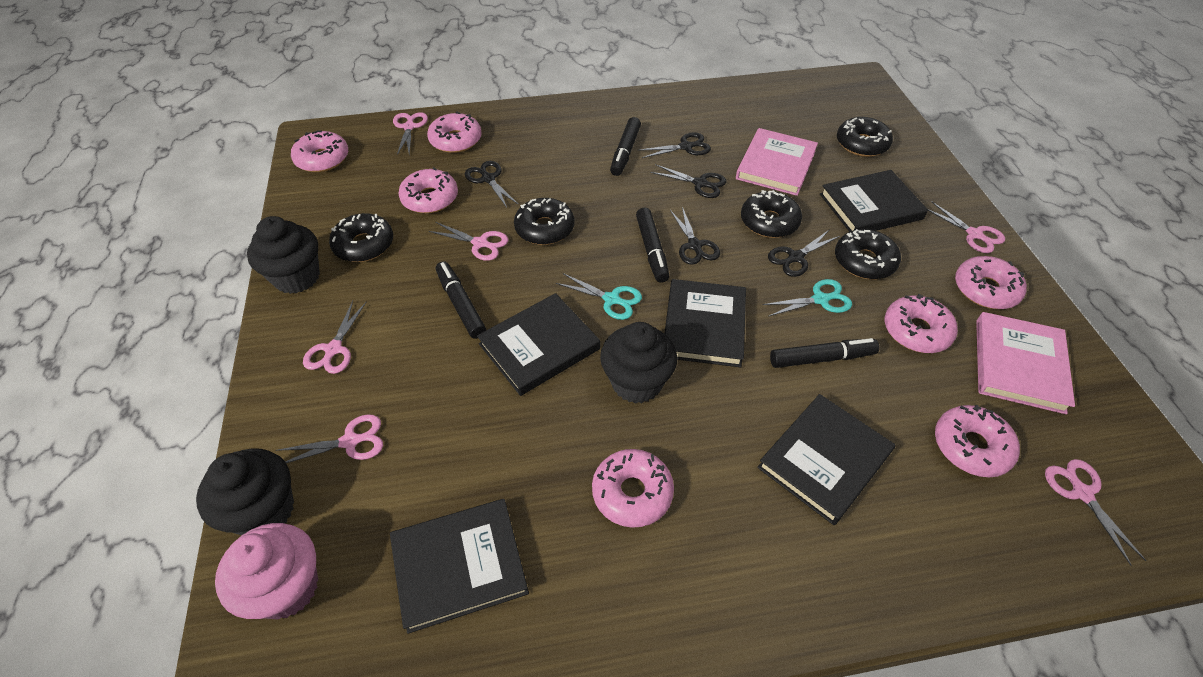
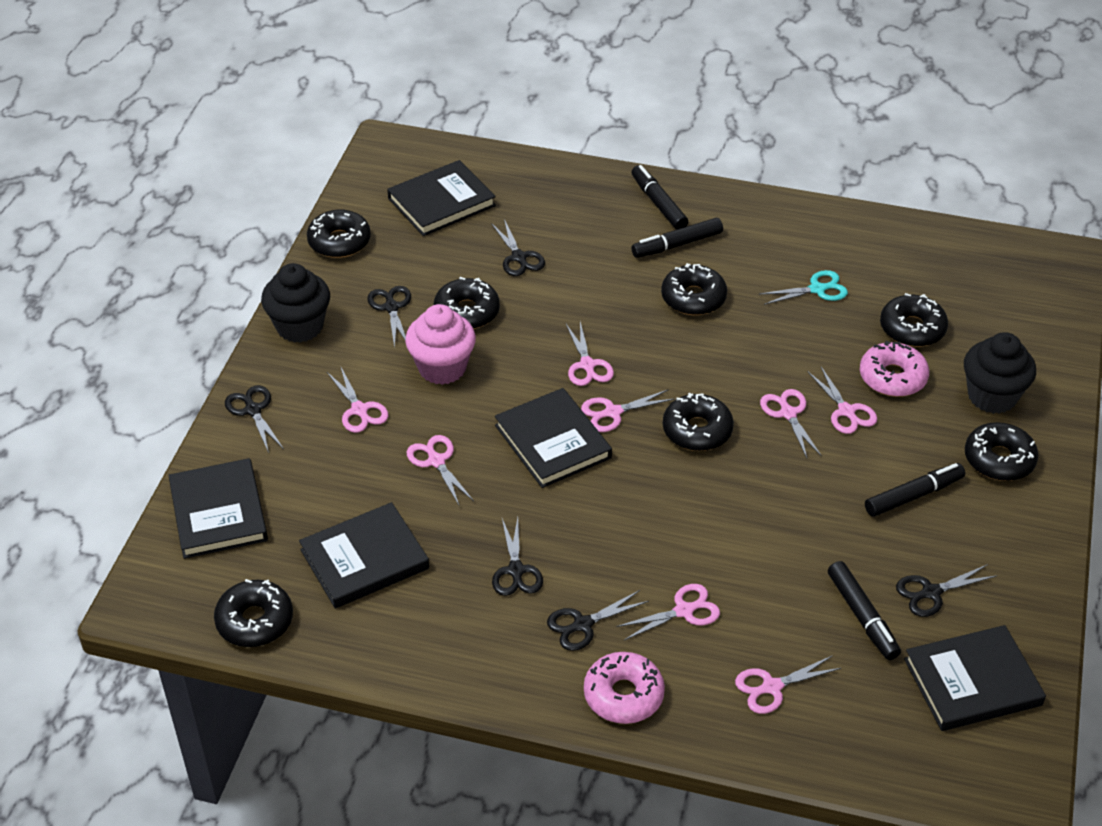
black cupcake: [196,448,294,535] [247,216,320,294] [600,322,677,404] = 3 -> [261,263,330,343] [964,332,1036,414] = 2
black donut: [329,213,393,262] [514,198,575,245] [741,190,802,238] [835,229,901,279] [837,117,893,157] = 5 -> [214,579,293,647] [307,209,371,258] [434,277,500,329] [661,263,727,315] [663,393,734,451] [880,293,948,347] [965,422,1038,481] = 7
black scissors: [465,161,519,208] [638,132,711,158] [650,164,726,198] [670,207,720,265] [768,229,840,277] = 5 -> [225,385,284,453] [367,286,411,348] [491,219,545,276] [492,517,543,596] [547,590,649,651] [896,564,996,617] = 6
pink book: [736,128,818,196] [976,312,1075,414] = 2 -> none = 0
pink donut: [291,130,348,172] [398,167,458,213] [427,112,482,153] [592,449,674,528] [885,294,958,353] [935,405,1020,477] [955,256,1027,309] = 7 -> [584,652,665,724] [860,341,930,397] = 2
pink scissors: [276,414,383,463] [303,301,366,374] [393,112,428,155] [429,222,508,261] [928,201,1005,253] [1045,459,1146,565] = 6 -> [327,368,388,433] [407,435,474,507] [566,322,614,386] [581,389,674,432] [616,584,720,640] [735,655,841,714] [760,389,822,458] [807,367,877,434] = 8
turquoise scissors: [556,273,642,320] [762,279,852,317] = 2 -> [760,270,848,305] = 1

